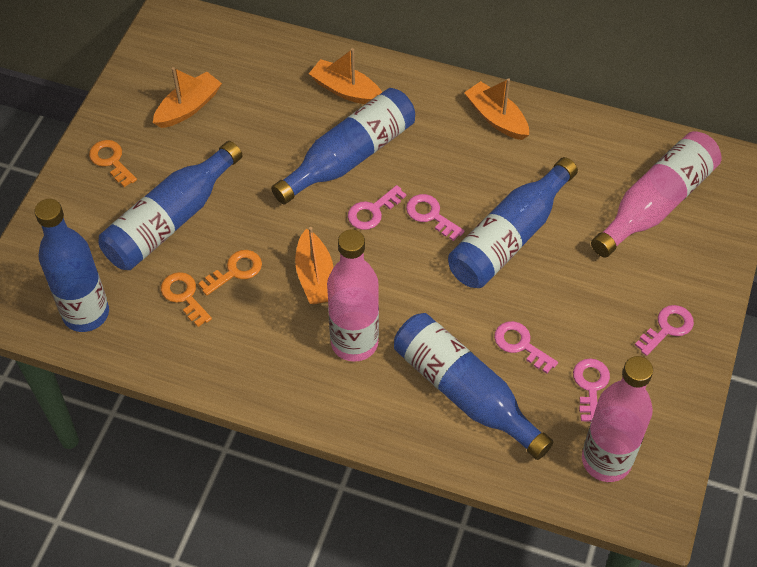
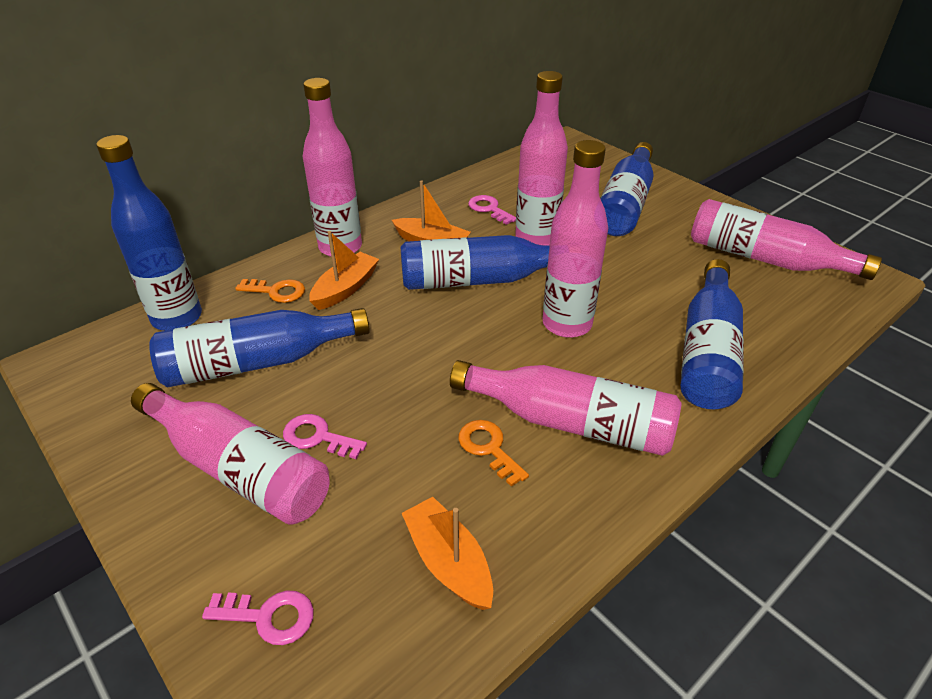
orange boat: [153,67,222,128] [295,227,334,304] [309,48,382,104] [464,78,529,140] = 4 -> [309,231,379,310] [392,180,471,241] [402,497,493,610] = 3
orange key: [89,140,137,187] [161,272,212,327] [198,250,262,296] = 3 -> [235,279,305,303] [458,420,529,487] = 2
pink bottle: [327,229,379,362] [582,356,653,482] [591,131,722,257] = 3 -> [131,383,329,525] [303,78,362,257] [450,360,681,456] [515,71,568,246] [543,140,608,338] [691,199,882,280] = 6
pink key: [348,185,406,230] [406,194,464,241] [494,321,558,373] [573,358,610,422] [635,305,694,356] = 5 -> [202,591,314,645] [283,414,367,459] [468,195,516,225] = 3

